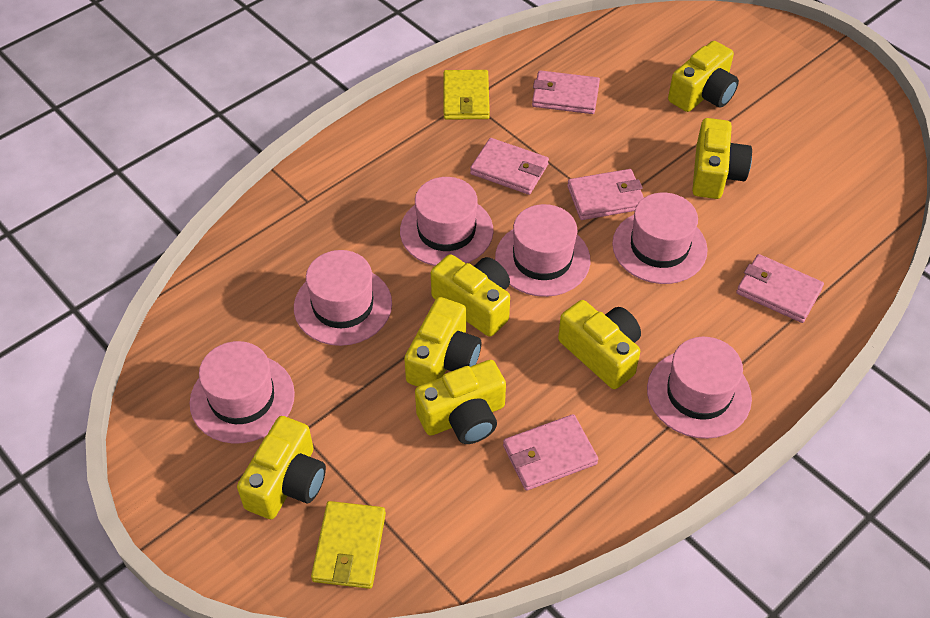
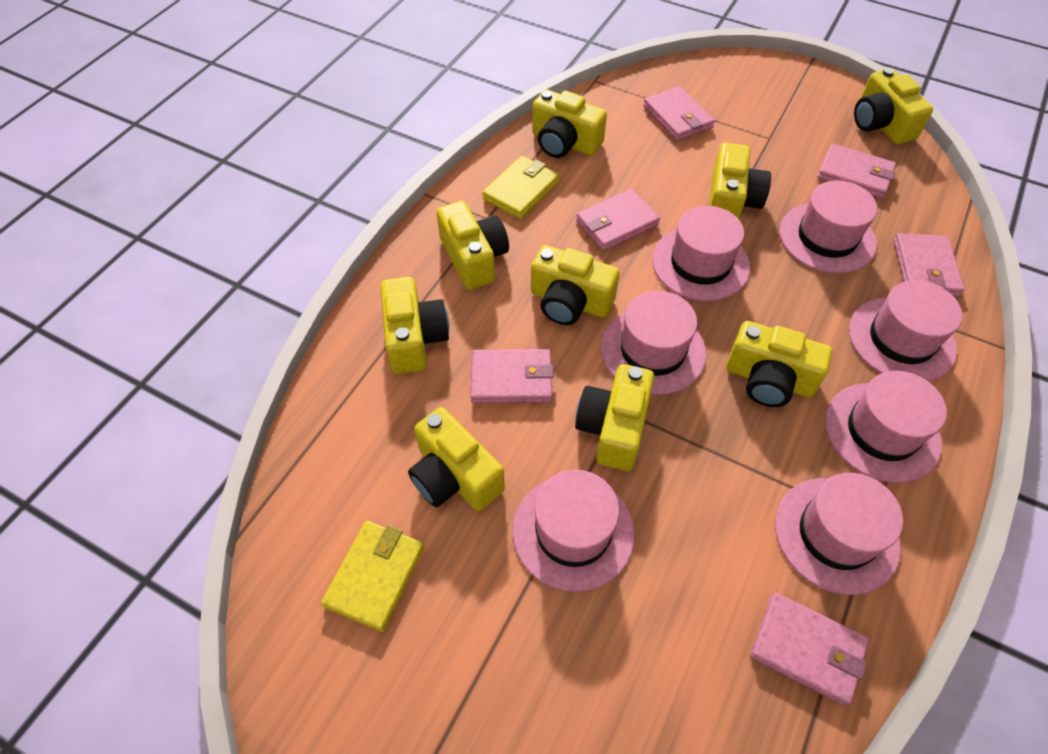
pink hat: [189,341,295,444] [294,250,392,346] [400,177,494,266] [495,204,590,297] [612,193,708,284] [647,337,752,439] = 6 -> [512,470,635,592] [601,291,706,395] [652,206,750,301] [775,473,903,595] [779,180,877,274] [825,371,947,483] [849,280,963,382] = 7
pink wallet: [470,138,549,195] [503,414,598,491] [532,70,600,114] [567,169,644,220] [736,254,824,323] = 5 -> [471,349,554,403] [576,189,660,251] [643,86,715,141] [750,593,869,706] [817,143,896,199] [894,233,964,297] = 6
yellow camera: [237,416,326,519] [404,297,481,387] [415,360,506,444] [431,254,510,337] [558,300,641,389] [668,41,739,112] [692,118,752,199] = 7 -> [380,277,449,374] [408,407,505,511] [436,201,509,290] [531,245,620,325] [532,90,607,158] [575,364,654,471] [709,143,771,219] [727,321,833,407] [854,67,933,144] = 9

